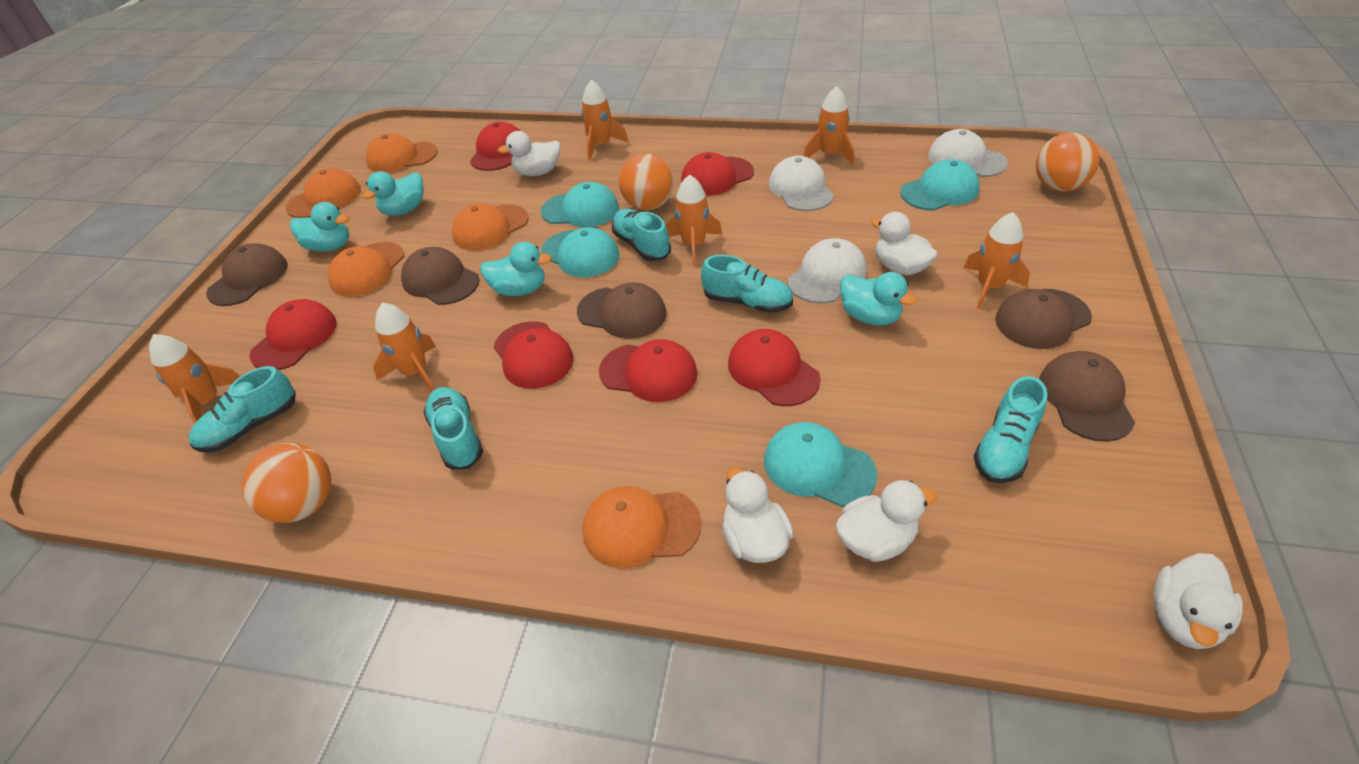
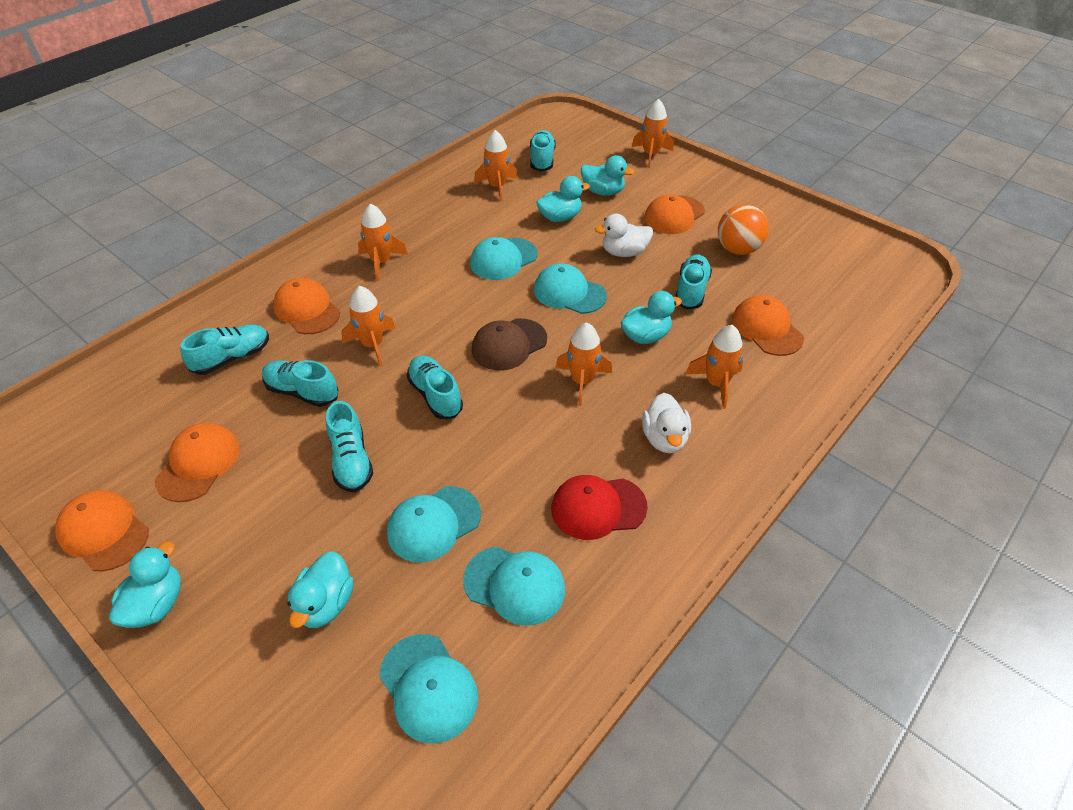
brown cap: [206,243,288,306] [401,247,480,305] [577,282,666,339] [995,289,1092,349] [1039,351,1135,442] = 5 -> [472,318,547,370] = 1
orange ball: [242,443,331,523] [619,153,674,210] [1036,132,1100,192] = 3 -> [718,204,769,255] = 1
red cap: [249,299,337,370] [470,122,520,171] [494,321,574,389] [599,339,698,402] [681,152,754,196] [728,329,821,406] = 6 -> [551,475,648,540] = 1
turquoise cap: [541,182,619,227] [541,227,619,277] [764,422,878,507] [900,159,980,211] = 4 -> [379,634,478,744] [387,486,481,562] [463,547,565,625] [470,237,538,280] [534,263,607,314] = 5
turquoise duck: [290,202,349,251] [362,171,424,216] [480,242,552,296] [840,272,917,326] = 4 -> [109,542,181,628] [287,551,354,628] [536,176,590,222] [581,155,635,196] [621,291,682,344] = 5
turquoise shoe: [189,366,295,453] [423,387,483,470] [612,209,671,261] [701,255,793,313] [974,376,1047,483] = 5 -> [180,324,269,375] [262,360,338,407] [326,401,373,492] [407,355,463,419] [530,130,556,172] [675,255,712,310] = 6
white cap: [769,156,834,211] [788,238,867,303] [928,129,1008,177] = 3 -> none = 0
white duck: [498,131,560,176] [722,467,794,563] [835,480,937,562] [871,212,938,275] [1153,553,1243,649] = 5 -> [595,214,653,257] [642,393,691,453] = 2

